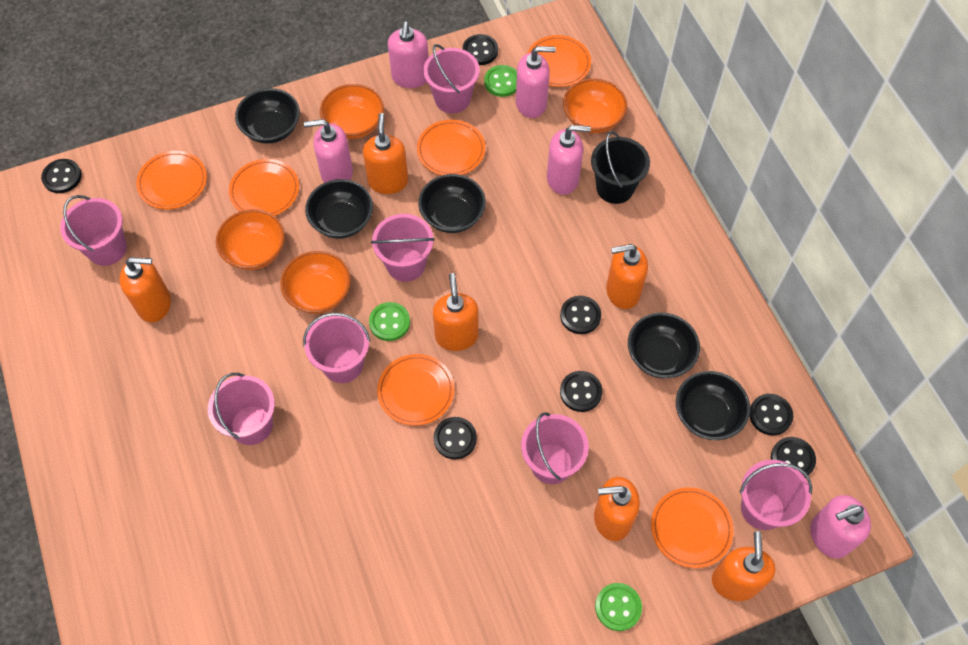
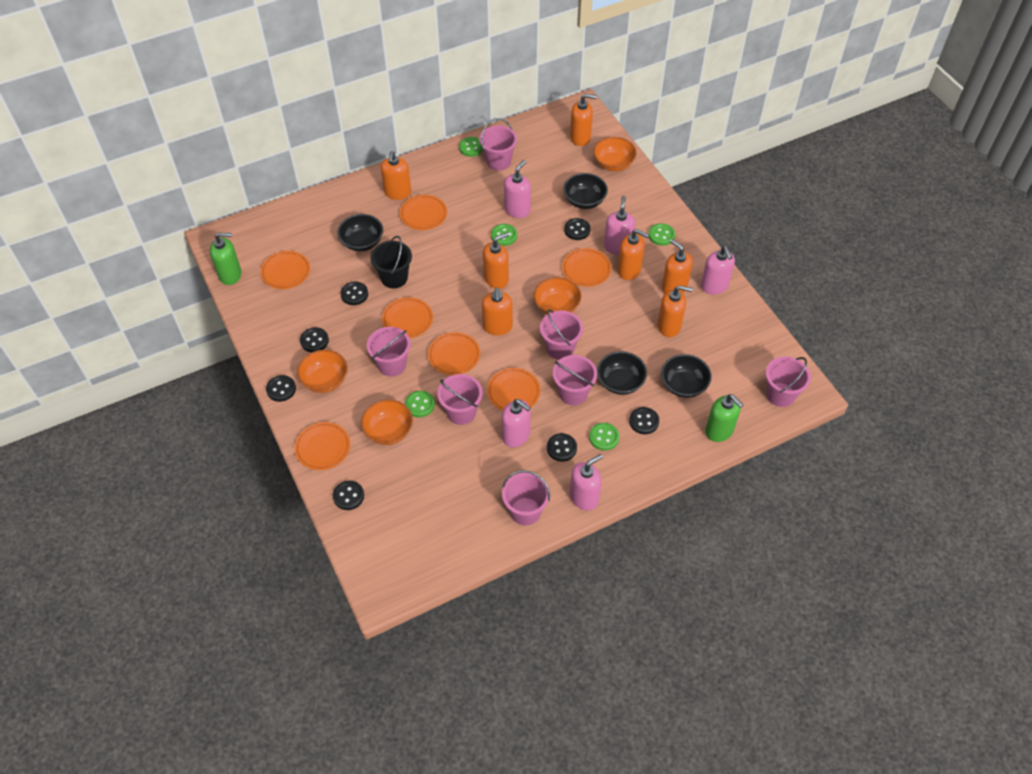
black bowl: [235,88,300,144] [305,179,373,239] [418,174,486,233] [628,313,700,379] [676,371,750,440] = 5 -> [337,214,383,251] [563,173,608,209] [597,351,647,395] [661,354,712,398] = 4
green button: [369,302,410,341] [484,65,517,97] [595,583,642,631] = 3 -> [405,391,435,417] [459,137,483,157] [491,224,517,246] [589,423,619,451] [649,223,675,246] = 5
green soap dispenser: none = 0 -> [210,233,241,285] [705,394,744,442] = 2
orange plate: [136,151,207,209] [229,159,299,216] [377,354,454,426] [417,120,485,175] [527,35,591,87] [651,487,734,568] = 6 -> [260,251,310,289] [295,422,350,470] [382,297,433,338] [400,195,447,230] [428,332,480,375] [487,368,541,411] [562,248,611,287] = 7
orange soap dispenser: [120,257,171,322] [363,113,408,194] [433,273,479,351] [594,477,640,541] [606,244,648,309] [712,531,776,601] = 6 -> [381,151,411,200] [482,288,513,335] [483,232,509,289] [570,94,597,146] [617,229,649,280] [657,285,693,337] [662,239,693,294] = 7

